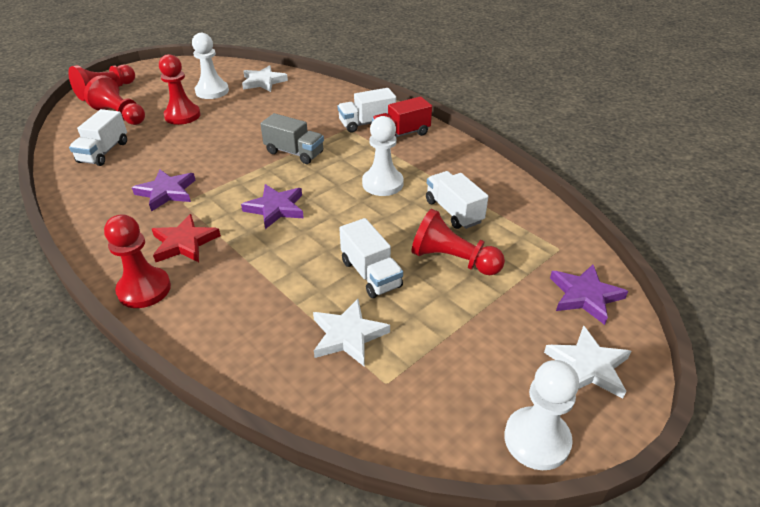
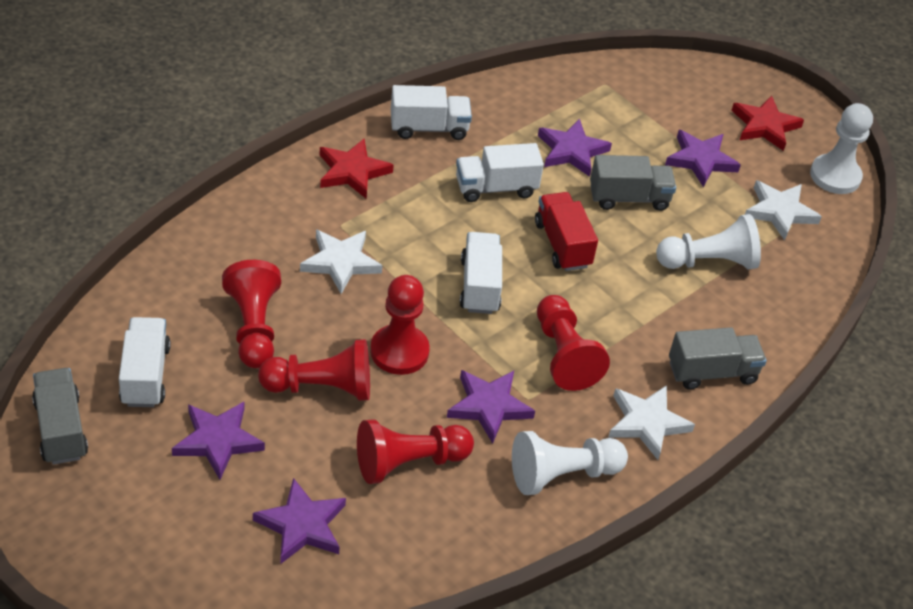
grey truck: [260,113,324,164] = 1 -> [32,368,88,465] [590,155,676,211] [669,327,767,390] = 3
purple star: [132,170,195,212] [241,184,304,229] [550,265,628,325] = 3 -> [172,402,265,480] [253,478,346,564] [447,370,535,444] [538,119,612,177] [665,130,741,187] = 5
red star: [152,214,221,262] = 1 -> [320,139,394,199] [731,96,804,151] = 2

